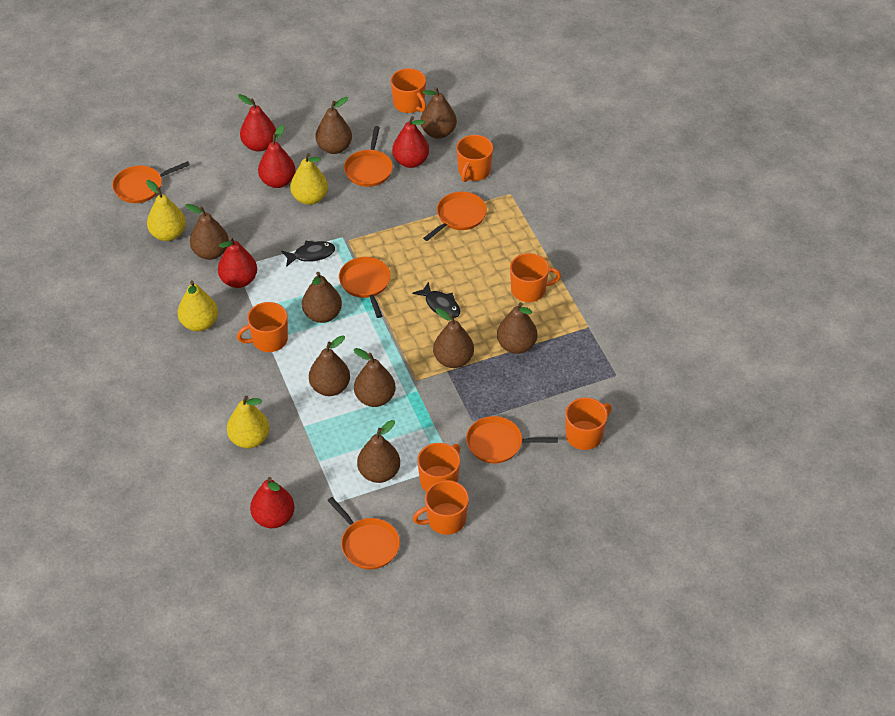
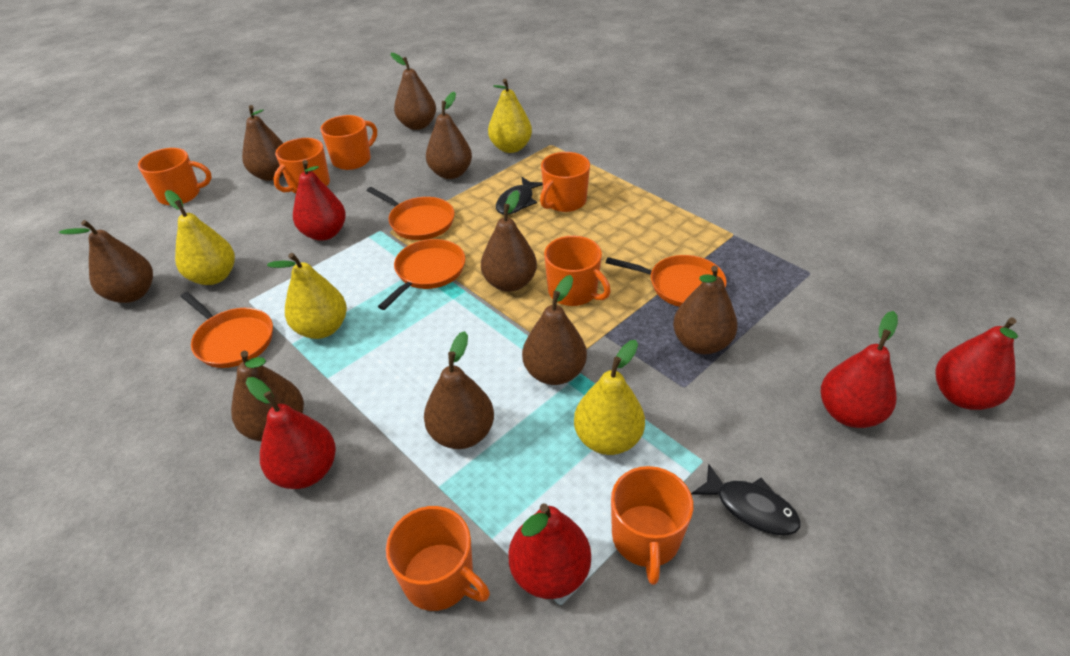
orange pan: [112,161,190,203] [327,497,400,569] [339,257,391,318] [344,126,393,187] [423,191,487,241] [466,416,558,463] = 6 -> [181,292,273,368] [367,187,455,240] [378,239,465,310] [606,255,726,307] = 4

